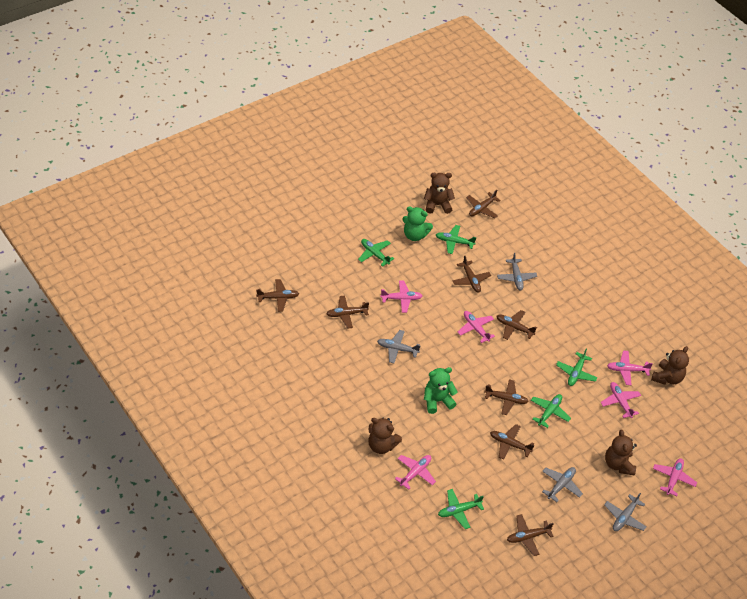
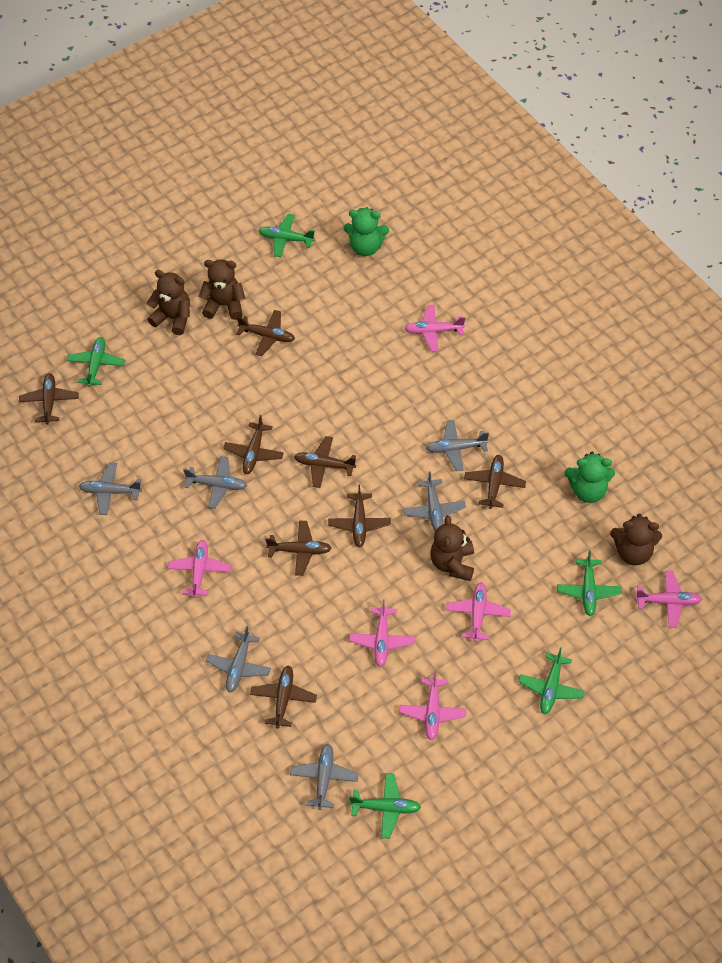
grey plane: [377,330,420,363] [497,253,537,290] [542,467,583,502] [604,493,647,531] = 4 -> [79,462,142,515] [183,456,247,509] [206,626,271,692] [290,744,358,810] [403,471,466,531] [426,420,489,471] = 6

